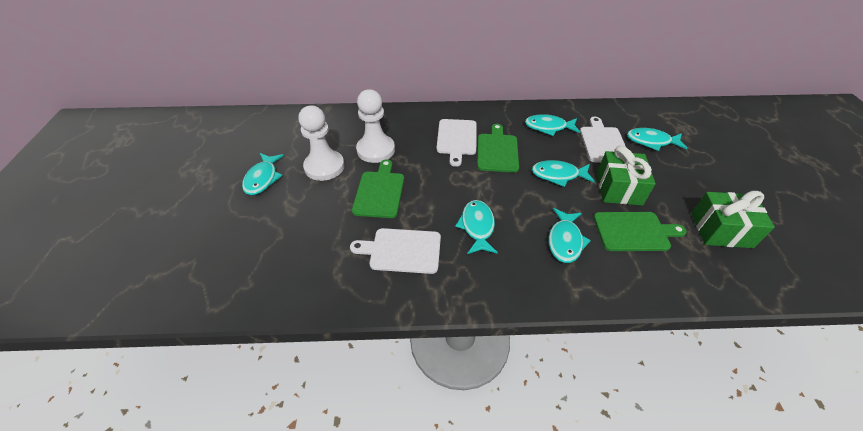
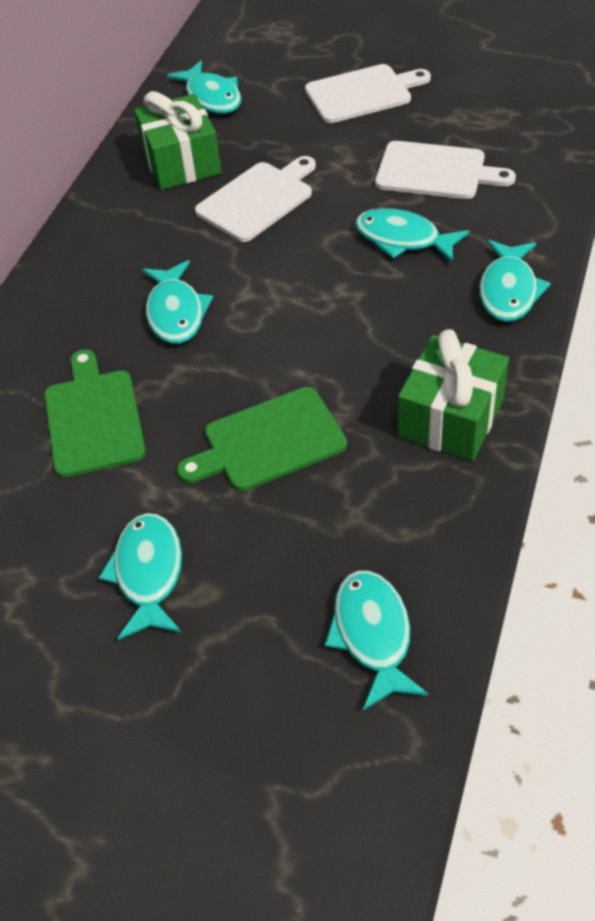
green cutting board: [352,159,404,218] [477,124,519,173] [593,212,687,251] = 3 -> [44,349,146,478] [177,387,347,491] = 2
white pawn: [298,105,345,181] [356,89,395,163] = 2 -> none = 0

